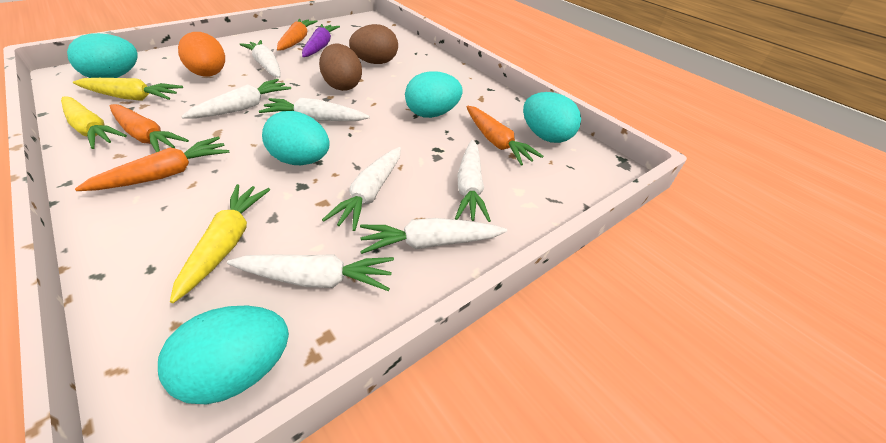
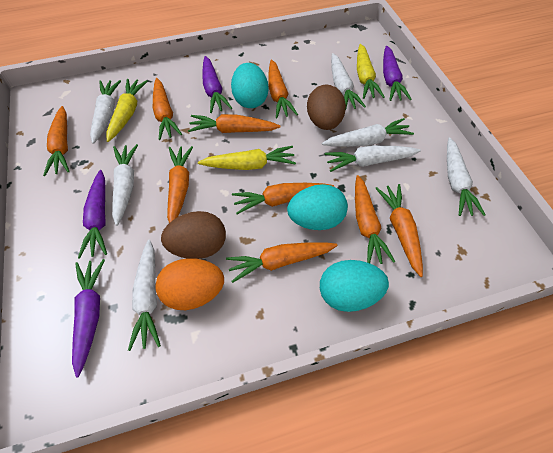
orange carrot: [75,137,229,191] [109,104,189,152] [277,19,318,51] [466,106,543,166] = 4 -> [43,106,70,176] [153,78,182,140] [167,146,193,223] [188,114,281,133] [226,242,338,283] [232,183,334,214] [268,60,298,118] [355,175,395,264] [375,184,423,277] = 9
purple carrot: [302,24,340,57] = 1 -> [72,259,105,377] [78,170,107,259] [202,56,232,113] [383,46,412,101] = 4
turquoise egg: [67,33,138,78] [158,306,289,404] [262,111,330,165] [405,71,463,118] [523,92,581,143] = 5 -> [231,63,268,108] [287,184,348,230] [320,260,389,312] = 3

